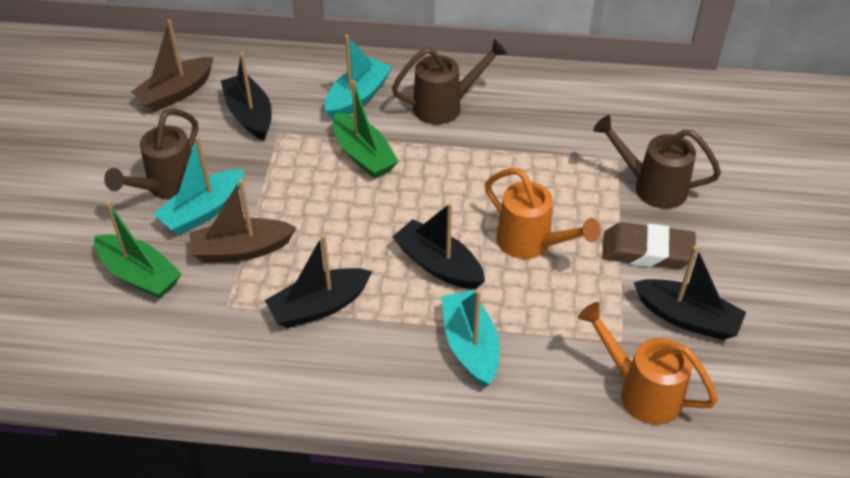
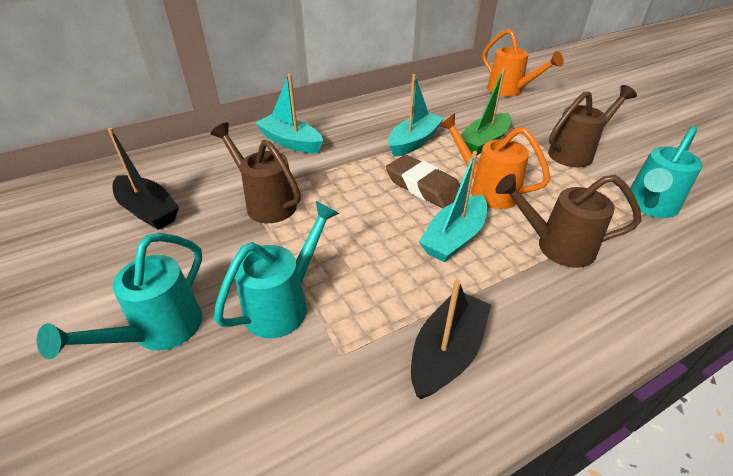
black boat: [221,53,272,140] [265,234,372,328] [392,203,485,289] [634,246,746,340] = 4 -> [108,128,179,230] [411,279,491,399] = 2
brown boat: [131,20,214,112] [190,179,296,263] = 2 -> none = 0
green boat: [94,201,182,299] [333,80,399,179] = 2 -> [461,68,511,155] = 1
turquoise watering can: none = 0 -> [37,233,202,359] [214,201,339,338] [626,126,703,218] = 3

